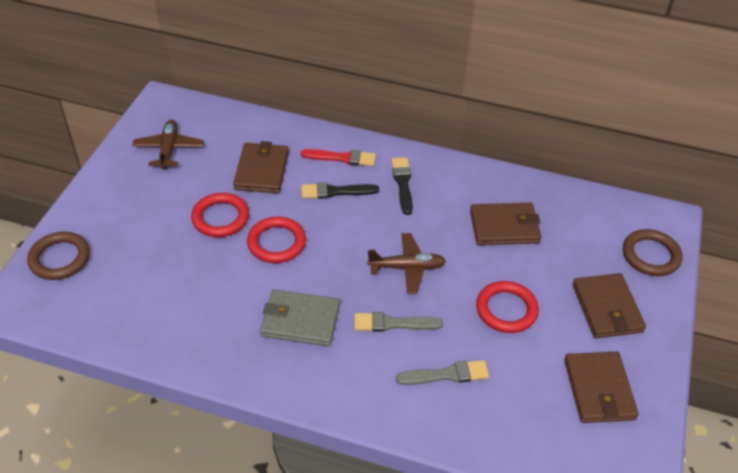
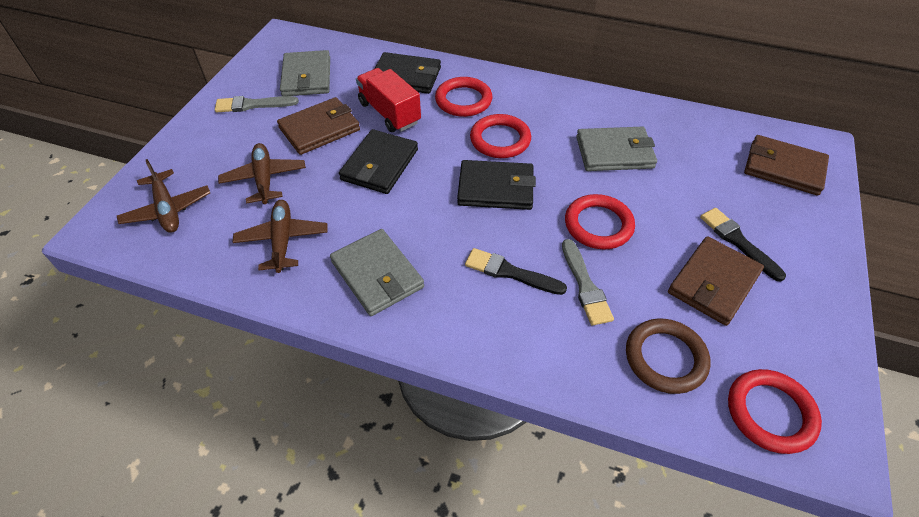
black wallet: none = 0 -> [339,129,418,194] [375,52,441,94] [457,160,536,210] = 3
brown plane: [132,119,204,169] [367,233,446,294] = 2 -> [117,159,210,233] [218,143,306,204] [233,200,328,273] = 3
brown ring: [27,232,90,280] [623,229,682,276] = 2 -> [626,319,711,394] = 1
brown wallet: [233,141,289,193] [470,203,541,245] [564,351,639,423] [572,273,646,338] = 4 -> [277,97,360,155] [668,236,764,326] [744,135,829,196] = 3
grey wallet: [260,289,340,346] = 1 -> [280,50,330,96] [330,229,424,316] [576,127,657,171] = 3
red brush: [301,149,376,166] = 1 -> none = 0
red ring: [191,193,249,237] [247,217,306,263] [476,281,539,333] = 3 -> [435,77,492,117] [470,114,531,158] [565,194,635,249] [728,369,822,454] = 4
red truck: none = 0 -> [356,68,421,132] = 1

